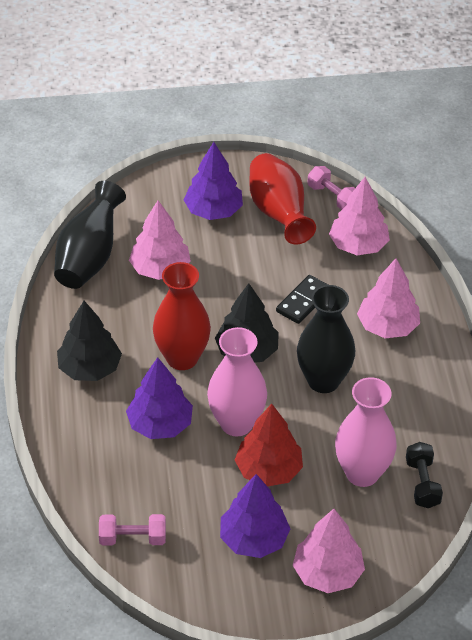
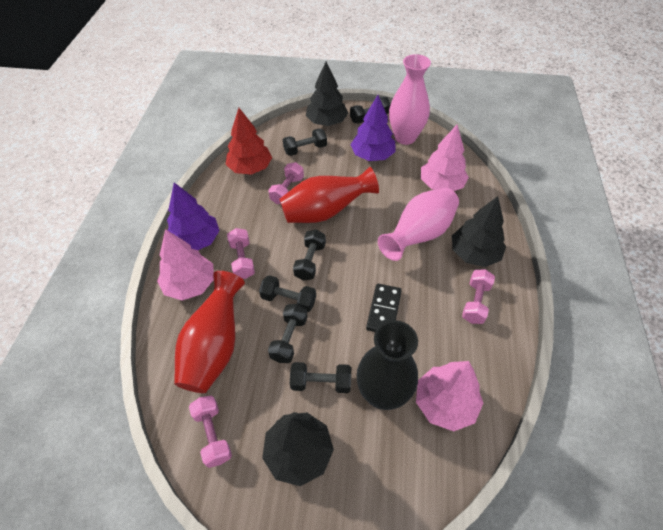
black dumbbell: [406,442,443,508] = 1 -> [259,275,316,312] [268,304,307,363] [283,128,327,156] [290,362,351,393] [293,230,326,281] [350,97,391,124] = 6
black tree: [57,301,122,381] [215,283,279,363] = 2 -> [262,412,334,486] [306,62,348,126] [452,196,506,267] = 3
black vase: [54,181,126,289] [297,285,355,393] = 2 -> [357,320,418,410] = 1
pink dumbbell: [99,514,166,546] [307,166,355,210] = 2 -> [189,396,232,468] [227,228,255,279] [268,162,304,204] [462,269,495,324] = 4
pink tree: [129,200,191,280] [293,509,365,593] [329,177,390,255] [357,258,420,338] = 4 -> [157,229,214,300] [416,361,483,431] [421,125,469,191] = 3
purple tree: [126,357,193,439] [184,142,243,220] [220,474,290,558] = 3 -> [167,182,220,250] [351,95,396,161] = 2

